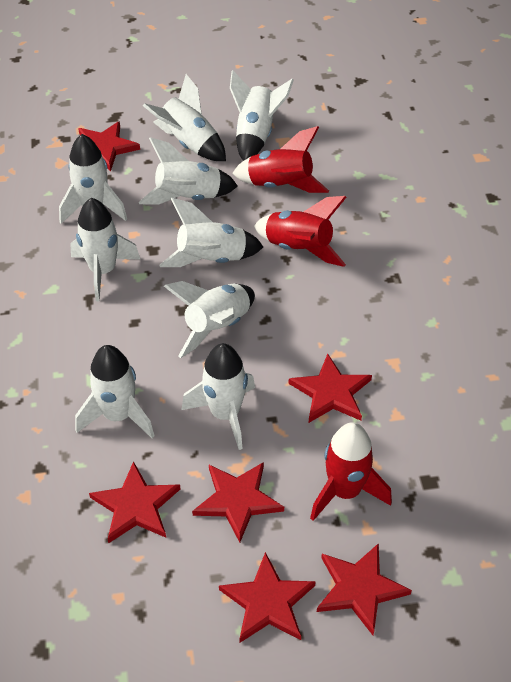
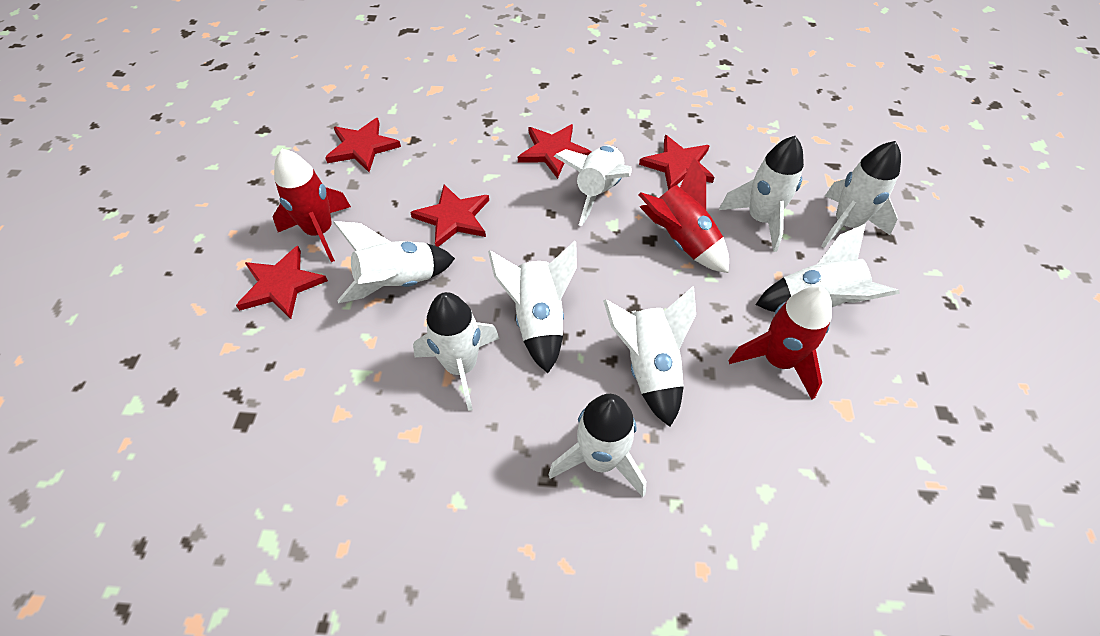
red star: [78,121,140,171] [89,461,180,543] [192,462,284,542] [219,552,316,643] [288,353,372,423] [317,543,412,635] = 6 -> [236,246,328,319] [325,118,401,172] [410,184,489,247] [518,124,591,179] [639,135,715,190] = 5

